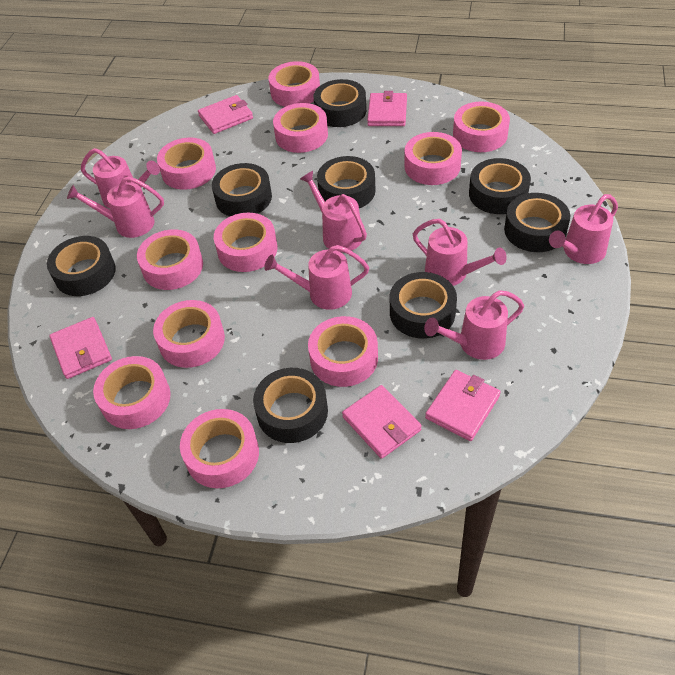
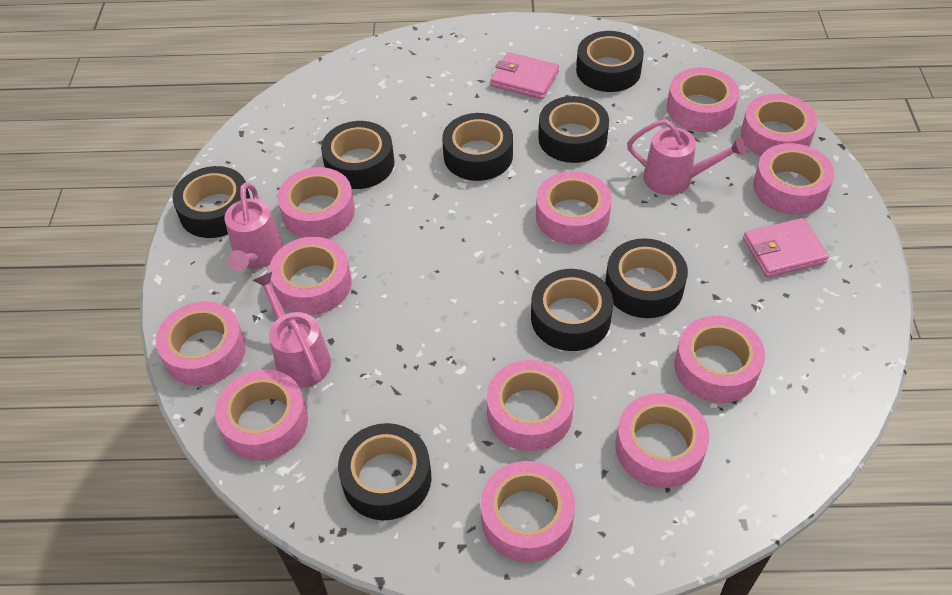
pink tape: [93,356,171,429] [137,229,203,290] [153,300,225,368] [157,138,216,190] [180,409,259,488] [214,213,277,272] [269,61,320,107] [273,103,328,153] [308,316,378,387] [404,132,462,185] [453,102,510,152] = 11 -> [156,301,246,386] [215,369,308,461] [269,237,352,315] [277,167,355,238] [480,461,575,562] [487,360,574,451] [536,171,612,245] [615,393,709,488] [667,67,739,132] [674,316,765,403] [741,94,818,157] [753,143,834,215] = 12
pink wallet: [49,317,112,379] [198,95,253,134] [342,385,422,459] [367,91,407,126] [425,370,500,441] = 5 -> [491,52,559,99] [743,218,829,278] = 2
pink watering can: [67,176,164,238] [81,148,160,208] [264,245,369,310] [300,171,367,253] [413,219,507,286] [424,290,524,360] [549,194,618,264] = 7 -> [225,183,283,271] [253,272,331,388] [627,119,746,195] = 3

